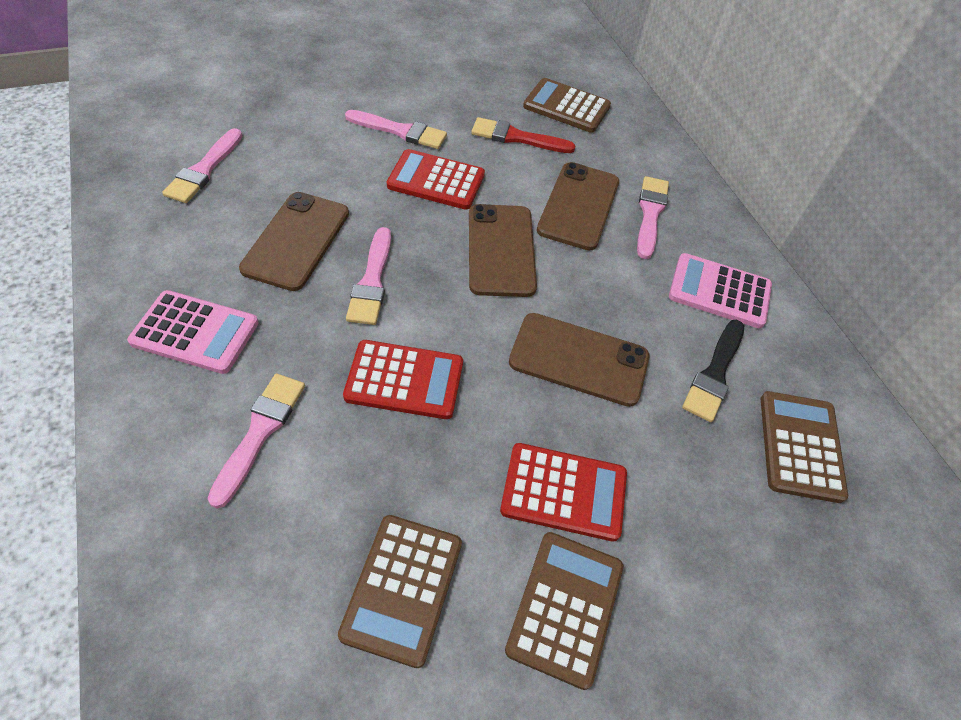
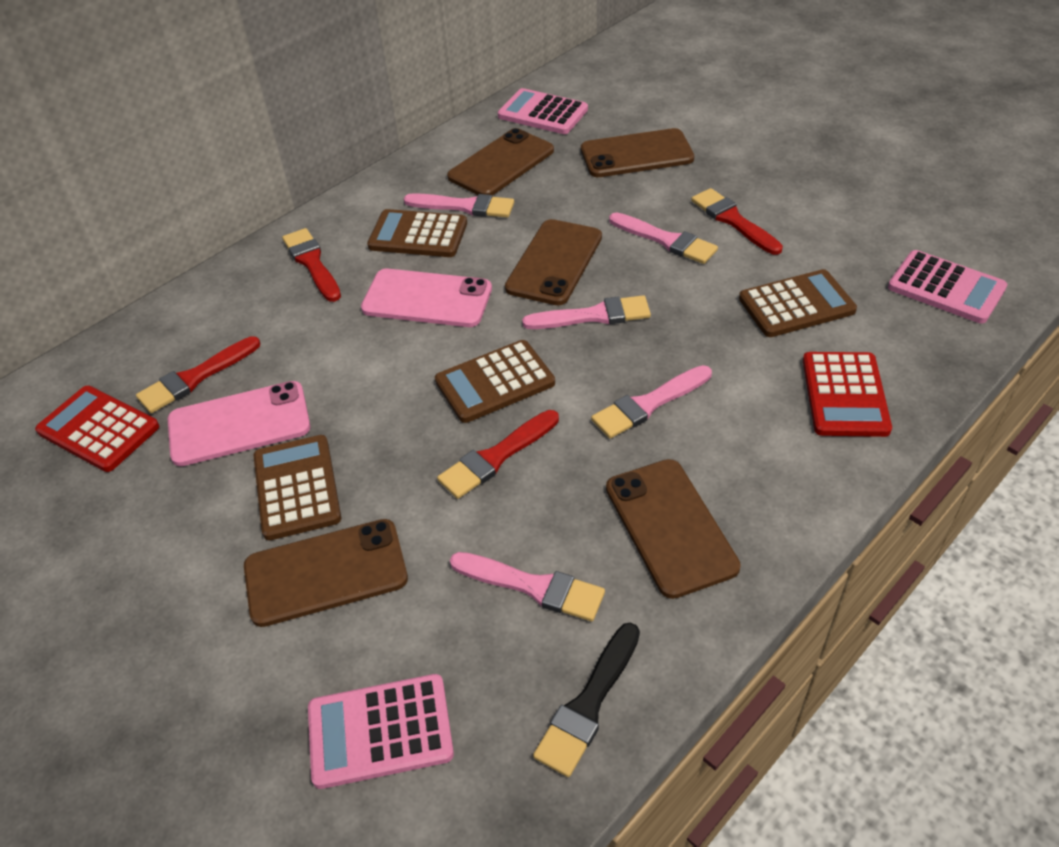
brown phone: [239,192,349,291] [469,204,537,297] [509,313,649,407] [537,162,619,251] = 4 -> [244,519,408,627] [447,128,554,196] [505,219,602,305] [581,128,694,177] [606,459,741,599] = 5
pink calculator: [127,290,258,374] [669,253,772,328] = 2 -> [308,674,454,789] [498,88,588,134] [888,250,1007,324] = 3
pink phone: none = 0 -> [168,381,310,466] [361,269,492,327] = 2
red brush: [471,117,576,153] = 1 -> [136,336,260,413] [282,228,341,302] [437,410,559,499] [691,188,783,255] = 4
red calculator: [343,340,463,419] [387,149,485,210] [500,443,627,542] = 3 -> [35,386,159,472] [803,352,892,437] = 2

